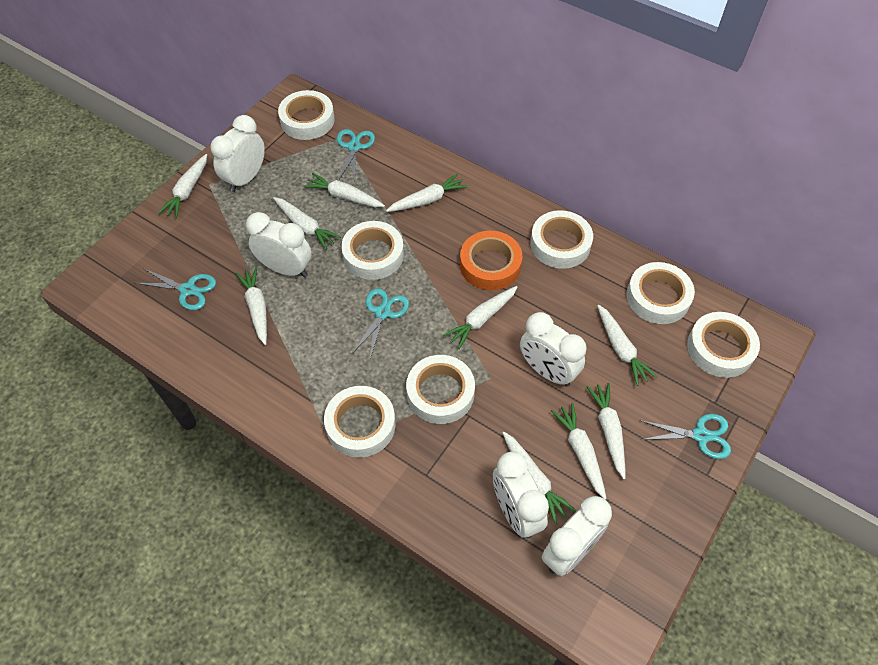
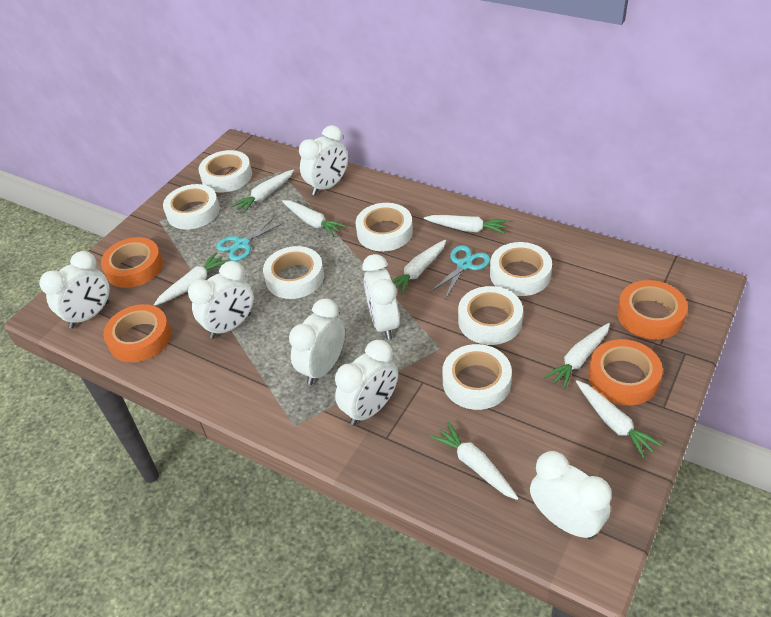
orange tape: [460,231,522,290] = 1 -> [101,237,163,288] [103,304,171,362] [588,339,663,405] [617,280,688,340] = 4
turquoise scissors: [135,268,216,310] [337,129,375,182] [352,288,409,358] [639,414,731,459] = 4 -> [216,216,285,261] [429,245,490,299] = 2
white carrot: [158,154,207,218] [235,267,267,345] [273,197,341,250] [303,173,385,207] [386,173,467,212] [443,286,517,349] [502,432,576,525] [551,403,607,500] [586,383,625,479] [597,305,657,386] = 10 -> [154,253,229,306] [232,169,294,213] [282,200,346,237] [392,240,446,295] [424,215,508,234] [430,422,519,500] [544,323,610,389] [576,380,662,459] = 8
white clock: [210,115,265,192] [246,212,311,277] [493,451,549,538] [520,312,587,387] [542,496,612,576] = 5 -> [39,251,110,329] [188,261,254,339] [289,298,345,385] [299,125,348,195] [335,340,398,425] [362,254,400,340] [530,451,612,540] = 7

